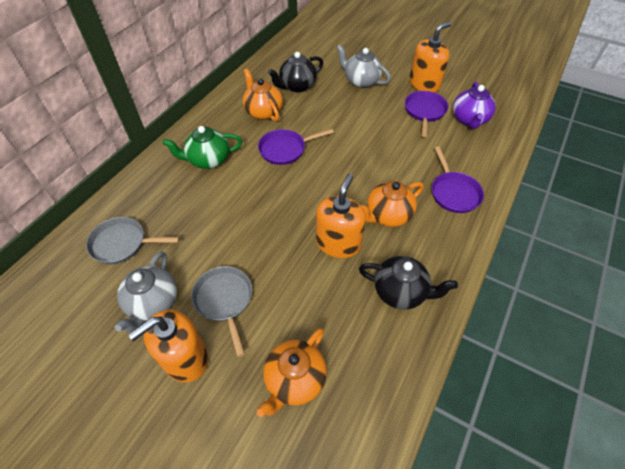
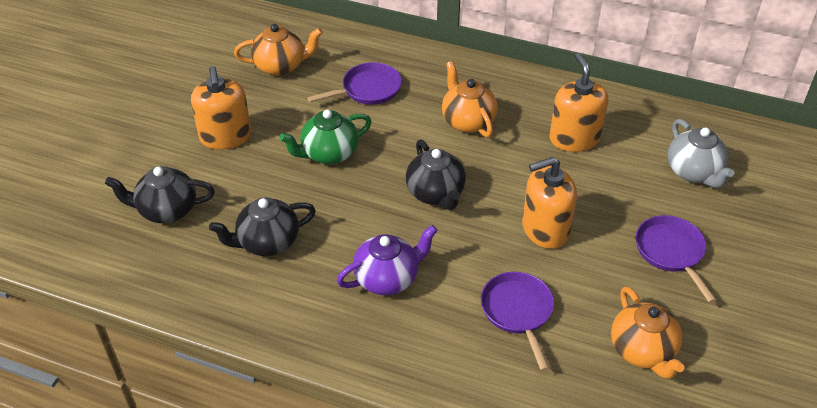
black teapot: [268,52,323,93] [359,256,458,310] = 2 -> [105,166,215,223] [209,197,316,256] [406,139,466,210] = 3
grey pan: [86,217,180,264] [191,266,252,357] = 2 -> none = 0
grey teapot: [114,251,177,333] [336,44,391,88] = 2 -> [667,119,734,188] = 1

